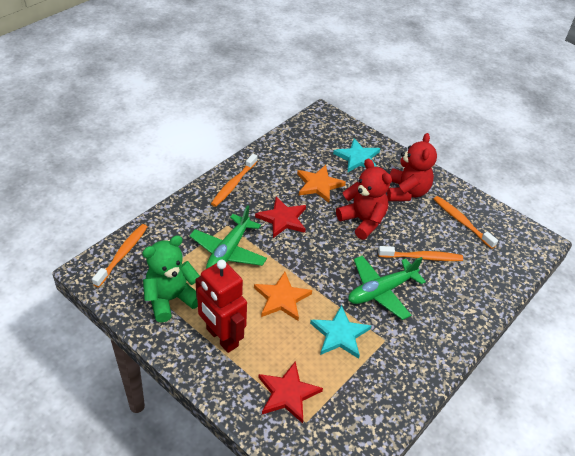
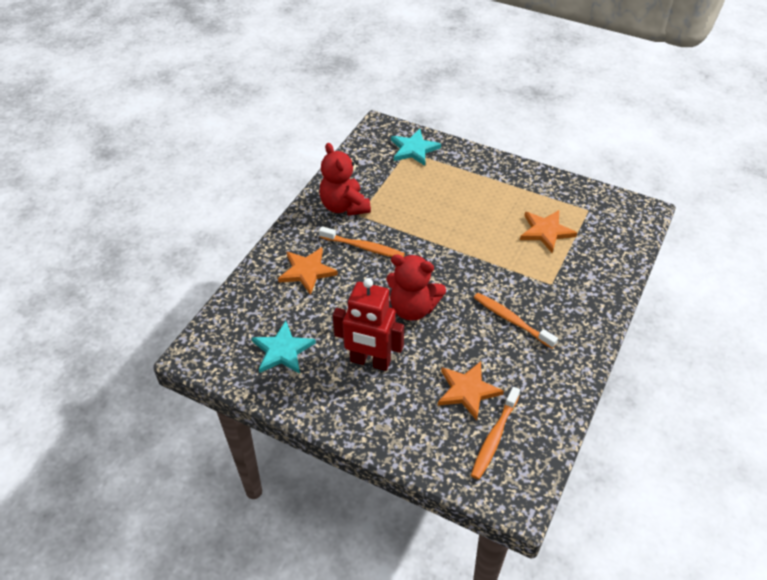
green plane: [190,205,267,269] [348,256,426,320] = 2 -> none = 0
green teddy bear: [142,235,200,323] = 1 -> none = 0
orange star: [254,272,312,321] [297,165,346,203] = 2 -> [278,247,338,295] [438,361,504,421] [520,210,577,253] = 3
orange toothbrush: [92,224,148,287] [211,154,258,207] [378,246,463,261] [434,196,498,249] = 4 -> [319,226,405,257] [471,387,520,480] [474,293,558,349] = 3
red star: [255,197,306,238] [258,362,323,423] = 2 -> none = 0

